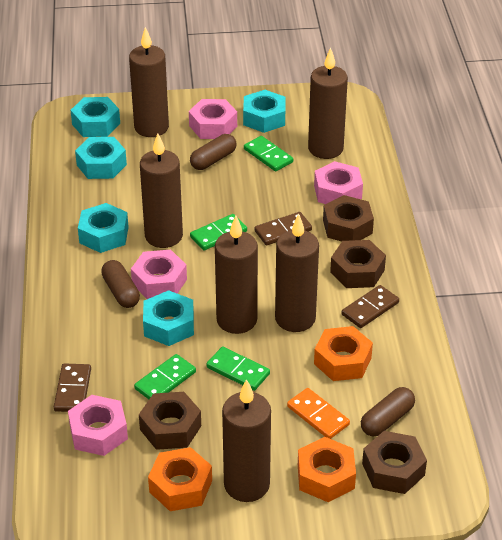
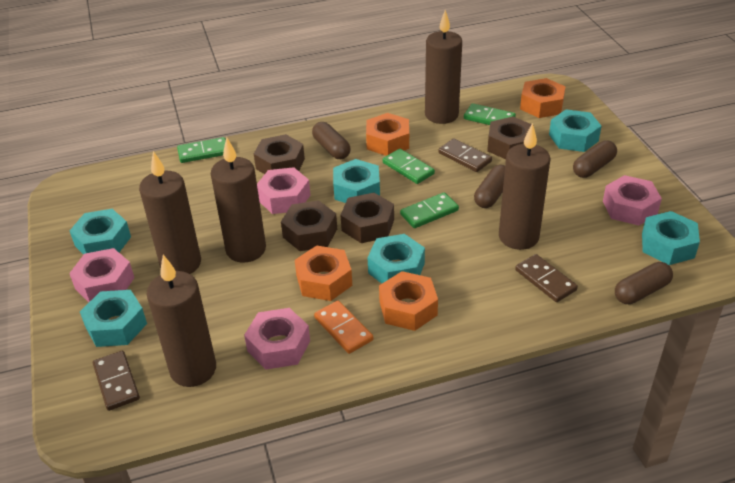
brown candle: [129,27,169,137] [140,133,183,248] [215,216,258,334] [222,379,271,502] [275,214,319,332] [308,48,348,159] = 6 -> [139,151,201,274] [146,255,216,387] [211,137,266,263] [425,10,462,124] [499,123,551,250] = 5
brown capsule: [101,260,140,308] [190,134,236,170] [361,387,415,436] = 3 -> [312,122,350,159] [474,165,505,208] [573,140,617,178] [615,262,673,304] = 4
orange nut: [148,447,212,511] [298,437,356,502] [314,326,373,381] = 3 -> [295,245,352,301] [366,113,409,156] [379,271,438,331] [520,78,566,118] = 4
turquoise nut: [71,97,120,137] [75,137,127,179] [78,203,129,253] [143,290,194,346] [243,90,285,133] = 5 -> [70,209,131,255] [80,290,147,347] [333,159,380,203] [368,234,425,283] [549,109,601,152] [642,211,700,265] = 6

